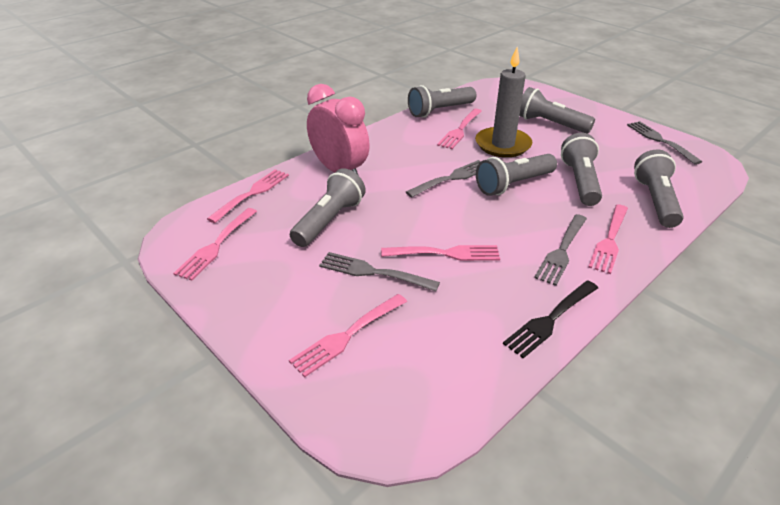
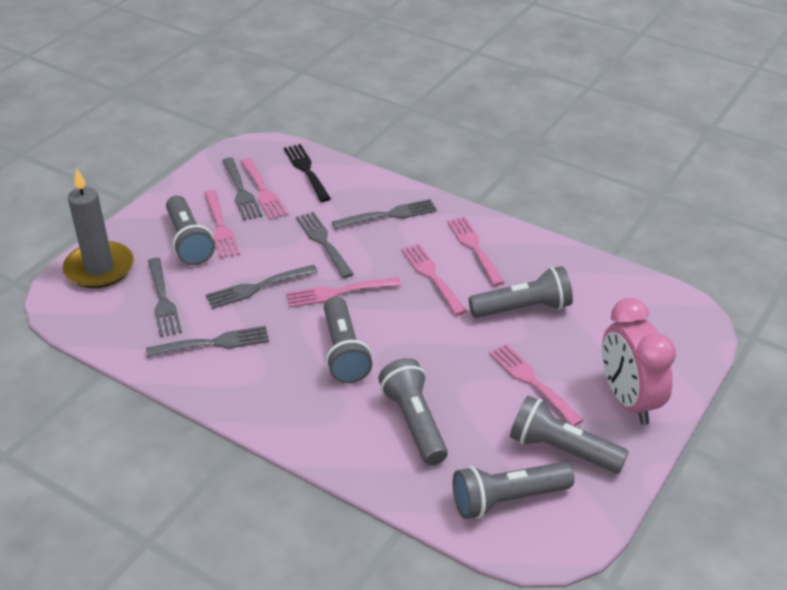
grey fork: [319,252,440,291] [406,160,480,198] [534,214,587,286] [627,121,702,165] = 4 -> [146,326,269,357] [148,258,182,337] [205,265,318,309] [222,158,262,220] [296,212,354,278] [332,199,437,229] = 6

